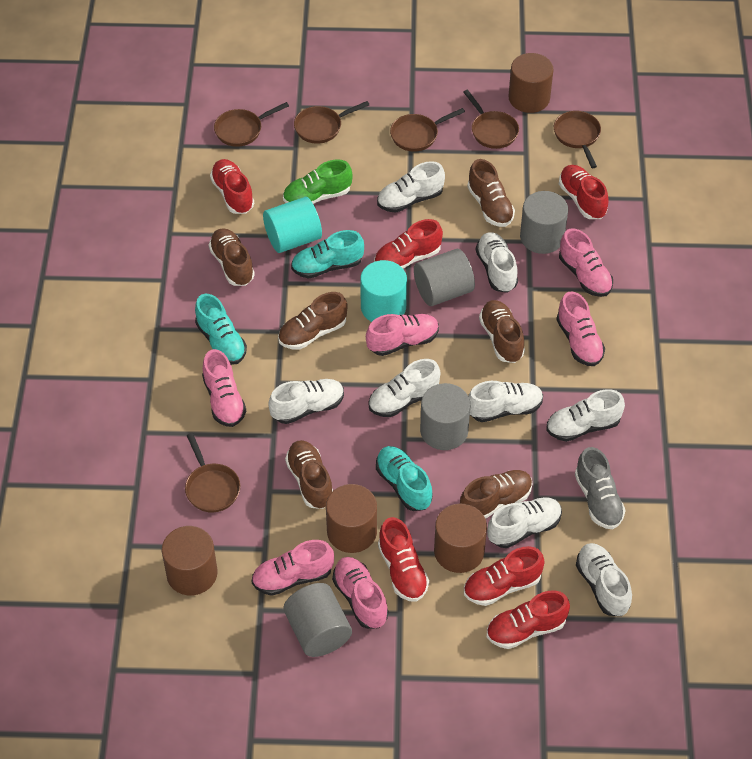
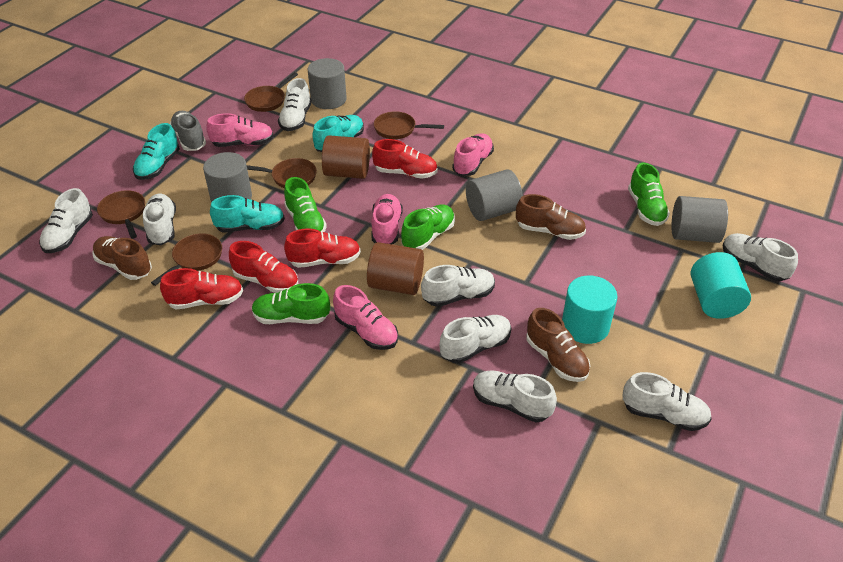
brown cylinder: [162,526,218,596] [326,484,377,553] [434,504,487,573] [508,53,554,113] = 4 -> [322,135,370,179] [367,242,424,295] = 2
brown pan: [185,433,240,512] [214,102,289,147] [294,101,369,144] [390,108,465,152] [463,90,519,149] [554,111,601,168] = 6 -> [97,190,145,239] [151,234,222,286] [244,72,298,112] [247,158,317,188] [374,111,444,139] = 5
brown shoe: [209,228,255,286] [278,292,348,350] [285,440,333,509] [460,470,533,519] [467,159,515,227] [479,300,525,363] = 6 -> [92,236,152,280] [516,194,586,240] [526,308,590,382] = 3
green shoe: [283,159,353,204] = 1 -> [252,283,330,324] [284,177,327,232] [401,205,455,250] [628,162,670,226] = 4
pink shoe: [202,349,246,427] [252,540,334,596] [332,557,389,629] [366,314,439,356] [556,291,605,366] [559,228,613,297] = 6 -> [206,113,273,147] [333,285,398,350] [371,194,403,244] [452,133,494,176] = 4
red shoe: [210,159,254,214] [374,219,443,269] [378,517,429,602] [464,546,545,606] [487,590,570,649] [559,165,609,219] = 6 -> [160,268,243,309] [229,241,299,293] [284,228,361,268] [372,139,438,179] = 4

